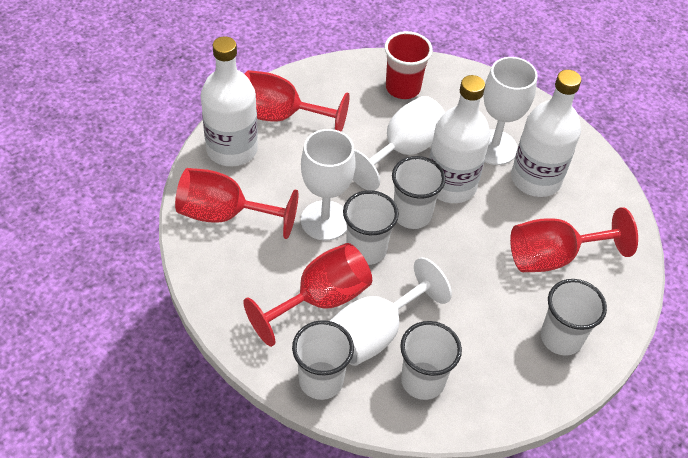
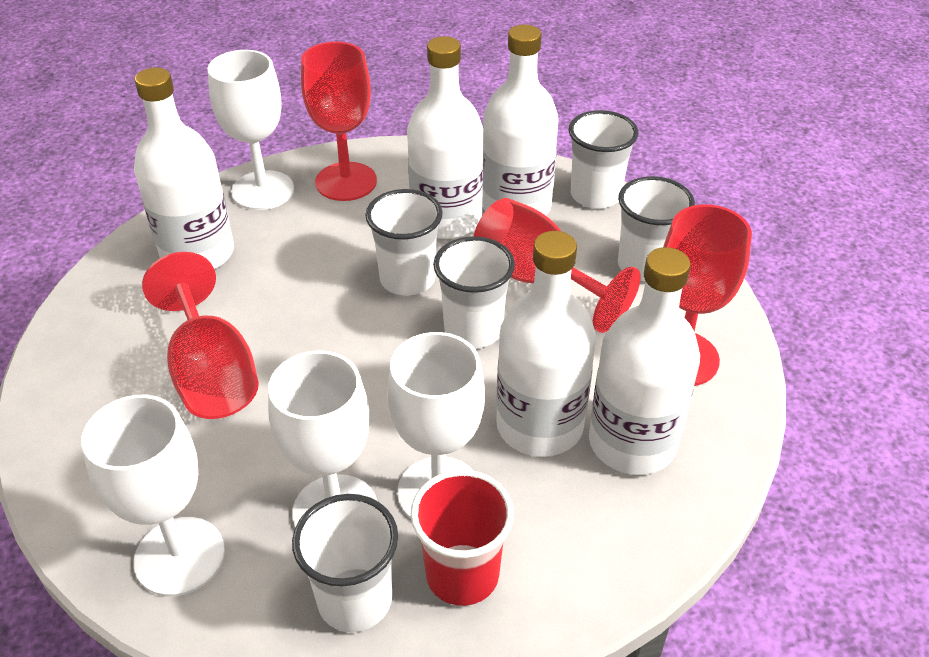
white bottle: [201,36,258,166] [429,75,490,203] [511,70,581,197] = 3 -> [134,68,234,269] [407,36,484,239] [482,25,558,215] [496,231,596,457] [589,247,700,475] = 5

